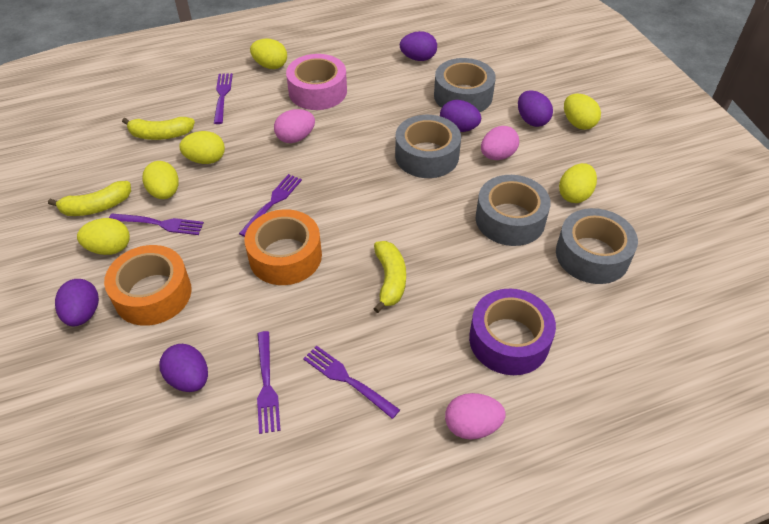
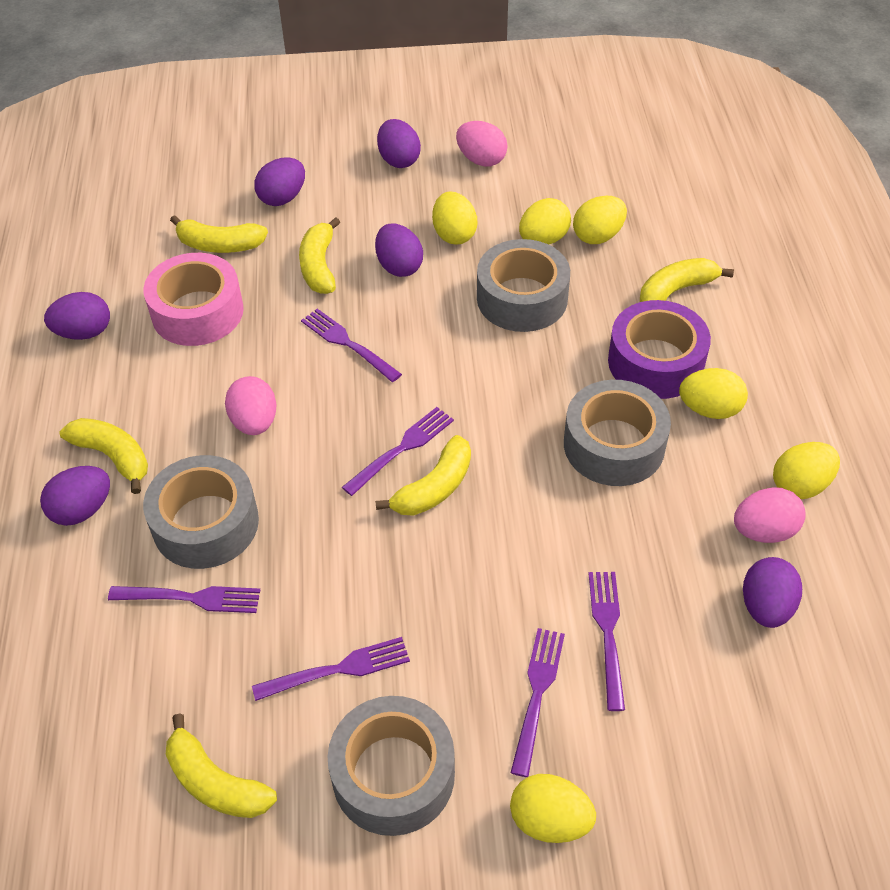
orange tape: [104,245,192,326] [244,209,322,285] = 2 -> none = 0
purple egg: [55,279,99,326] [160,344,208,392] [400,31,437,61] [440,100,481,132] [518,90,553,127] = 5 -> [40,466,110,526] [44,292,110,340] [254,157,305,206] [375,224,423,277] [377,119,421,168] [743,557,802,628] = 6
purple fork: [109,214,204,235] [214,73,233,124] [239,174,302,237] [257,331,281,434] [303,345,400,419] = 5 -> [108,586,260,613] [252,637,410,701] [301,309,402,382] [342,407,454,496] [510,628,565,777] [588,572,625,711] = 6
yellow banana: [48,181,131,216] [122,117,195,140] [373,241,406,313] = 3 -> [60,418,148,494] [166,713,277,818] [170,215,268,253] [299,217,340,294] [375,435,471,516] [640,258,734,302] = 6

